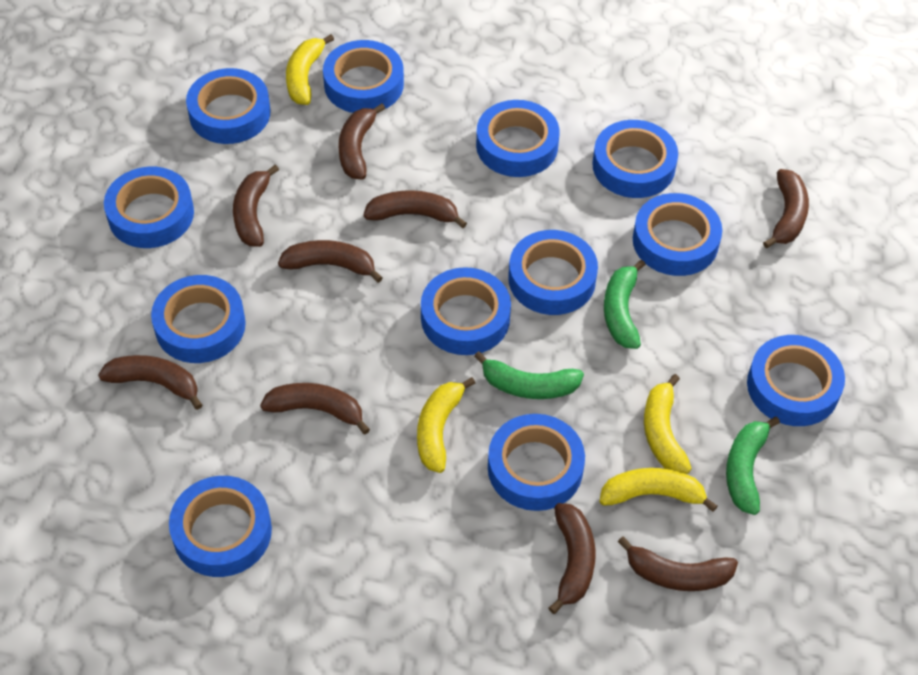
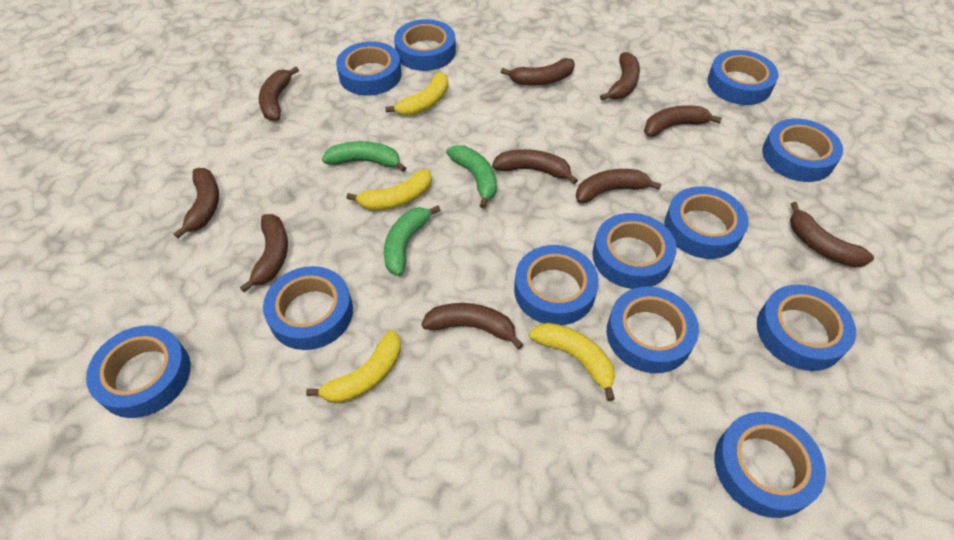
brown banana: [98,355,202,410] [233,165,279,247] [260,383,370,434] [278,240,383,283] [338,103,385,180] [364,190,467,228] [549,503,596,614] [618,536,738,591] [763,169,809,248] = 9 -> [173,168,219,238] [240,214,288,292] [259,67,299,121] [421,303,523,349] [492,149,578,184] [501,58,575,86] [576,169,662,203] [600,52,640,100] [644,105,722,137] [790,202,874,267] = 10

